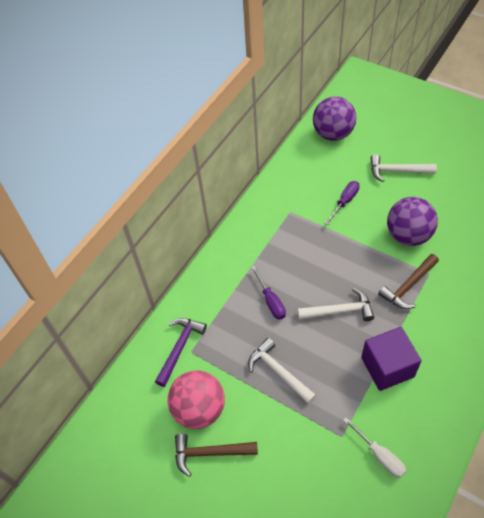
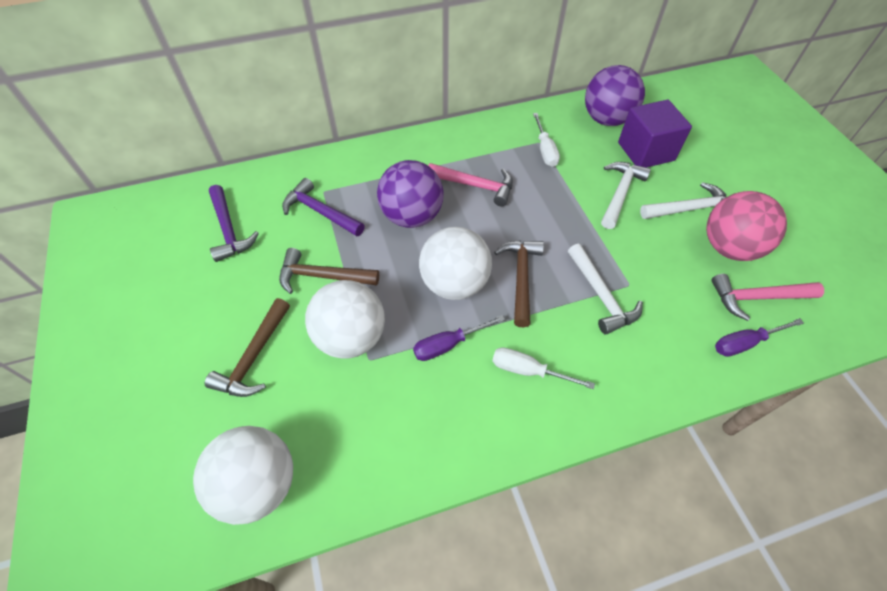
brown hammer: [175,434,258,477] [378,254,439,309] = 2 -> [205,298,290,397] [279,248,379,294] [494,240,544,327] = 3
pink hammer: none = 0 -> [428,163,513,206] [711,274,824,321] = 2
purple hammer: [155,318,207,387] = 1 -> [209,185,259,262] [282,178,365,236] = 2
white ball: none = 0 -> [193,426,293,525] [305,280,385,358] [419,227,492,300] = 3
white screwdriver: [343,417,406,478] = 1 -> [492,347,595,389] [533,113,560,167] = 2

